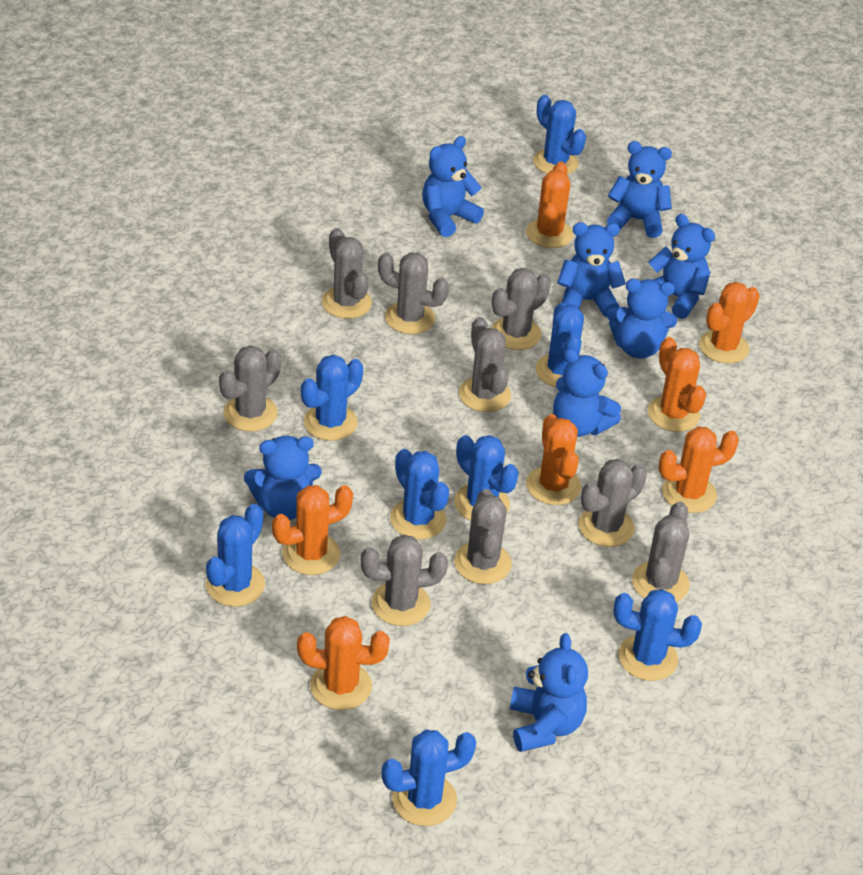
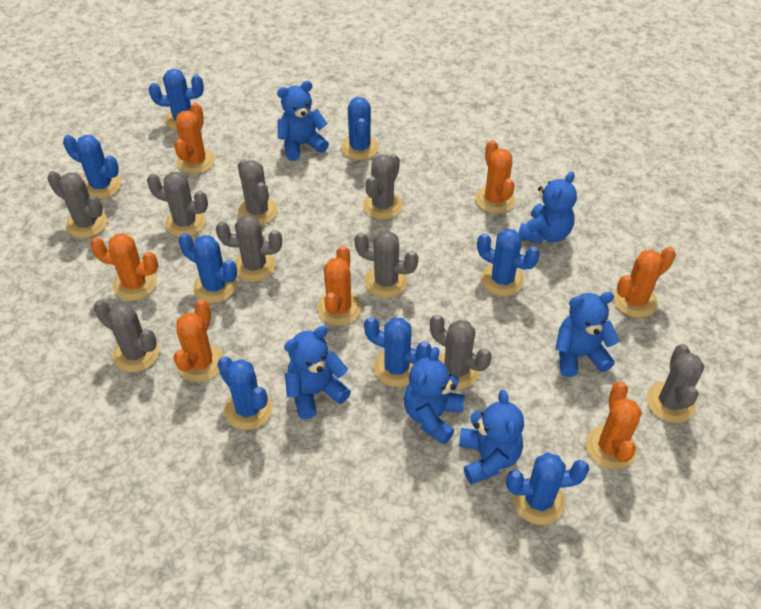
blue teddy bear: [244,436,322,520] [422,136,484,237] [510,633,588,752] [553,348,621,437] [557,222,626,318] [607,141,672,238] [607,279,677,358] [648,214,715,319] = 8 -> [277,81,329,161] [284,326,351,419] [404,347,465,444] [459,390,524,484] [519,172,577,244] [555,292,619,377] = 6

